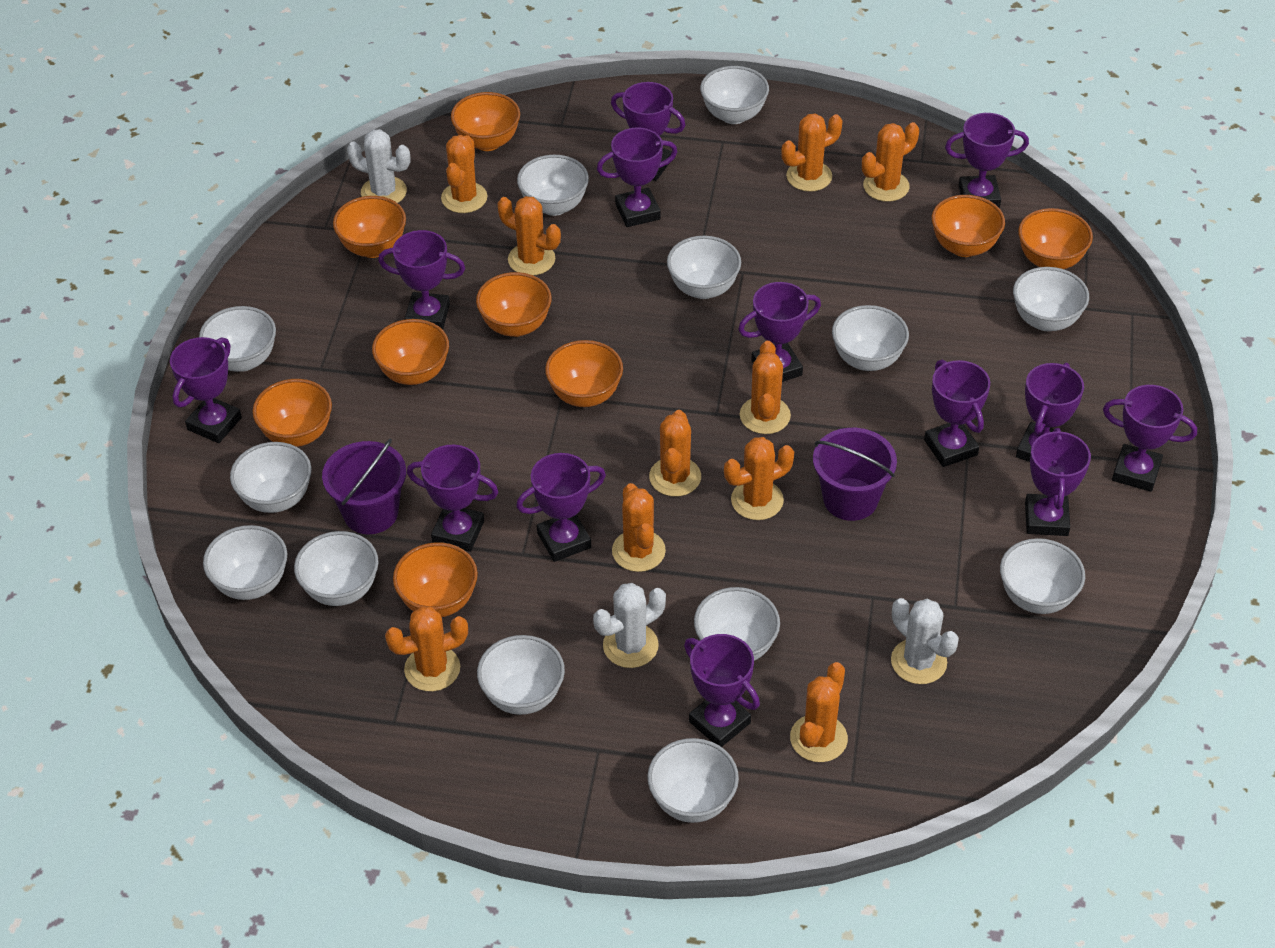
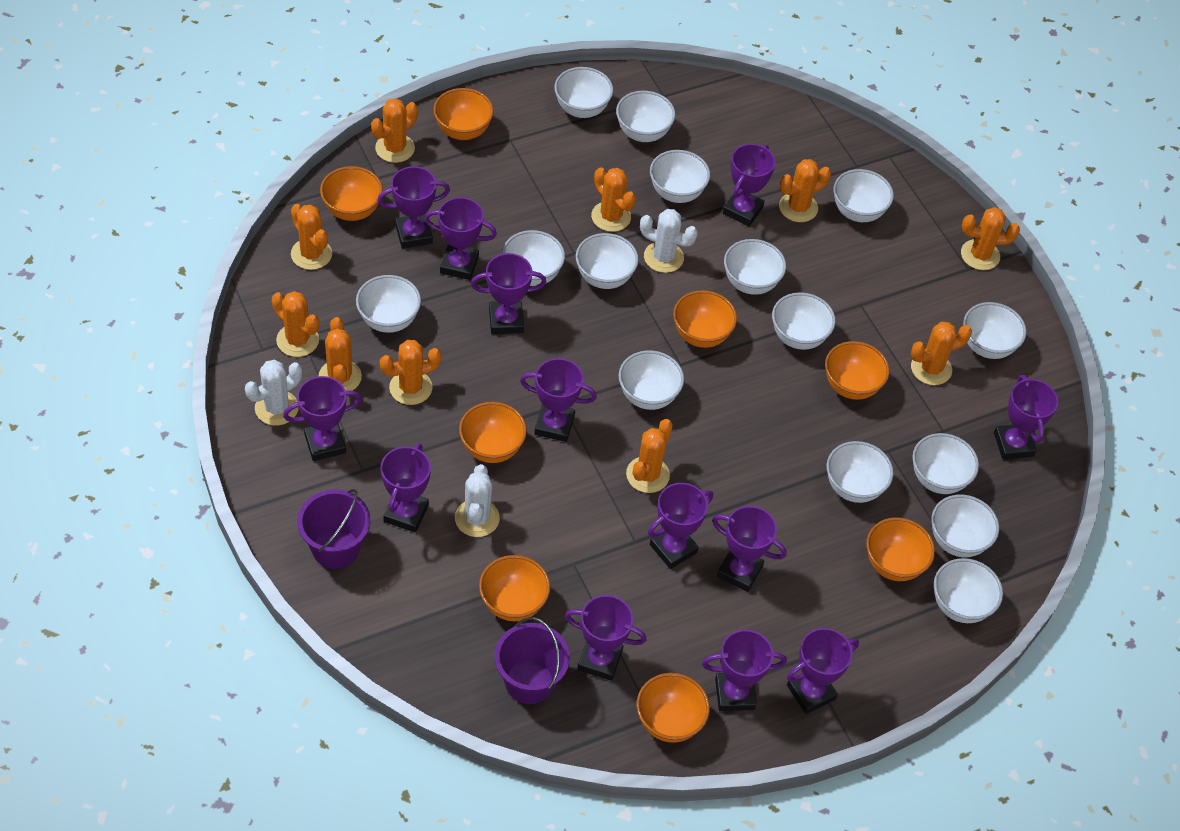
orange bowl: [252,379,332,447] [333,196,406,258] [372,319,449,385] [393,542,478,617] [451,92,520,151] [476,272,552,337] [545,340,623,407] [932,195,1005,257] [1018,208,1093,269] = 9 -> [320,166,383,221] [433,88,494,140] [459,402,527,463] [479,555,550,621] [637,673,710,743] [673,290,737,348] [825,341,890,400] [866,517,935,581] = 8
white bowl: [199,306,276,372] [203,525,287,600] [230,442,311,513] [294,531,379,606] [477,635,565,715] [517,155,589,216] [647,738,739,823] [667,236,741,299] [694,587,780,661] [700,66,769,124] [832,305,909,371] [1000,538,1085,614] [1013,267,1089,331] = 13 -> [356,275,421,333] [502,230,565,286] [554,67,613,118] [576,233,639,289] [616,91,675,142] [619,350,684,410] [650,150,710,203] [724,239,786,295] [772,292,836,350] [827,441,894,503] [833,169,894,222] [912,433,979,494] [931,494,999,557] [934,558,1003,623] [963,302,1027,359] = 15

